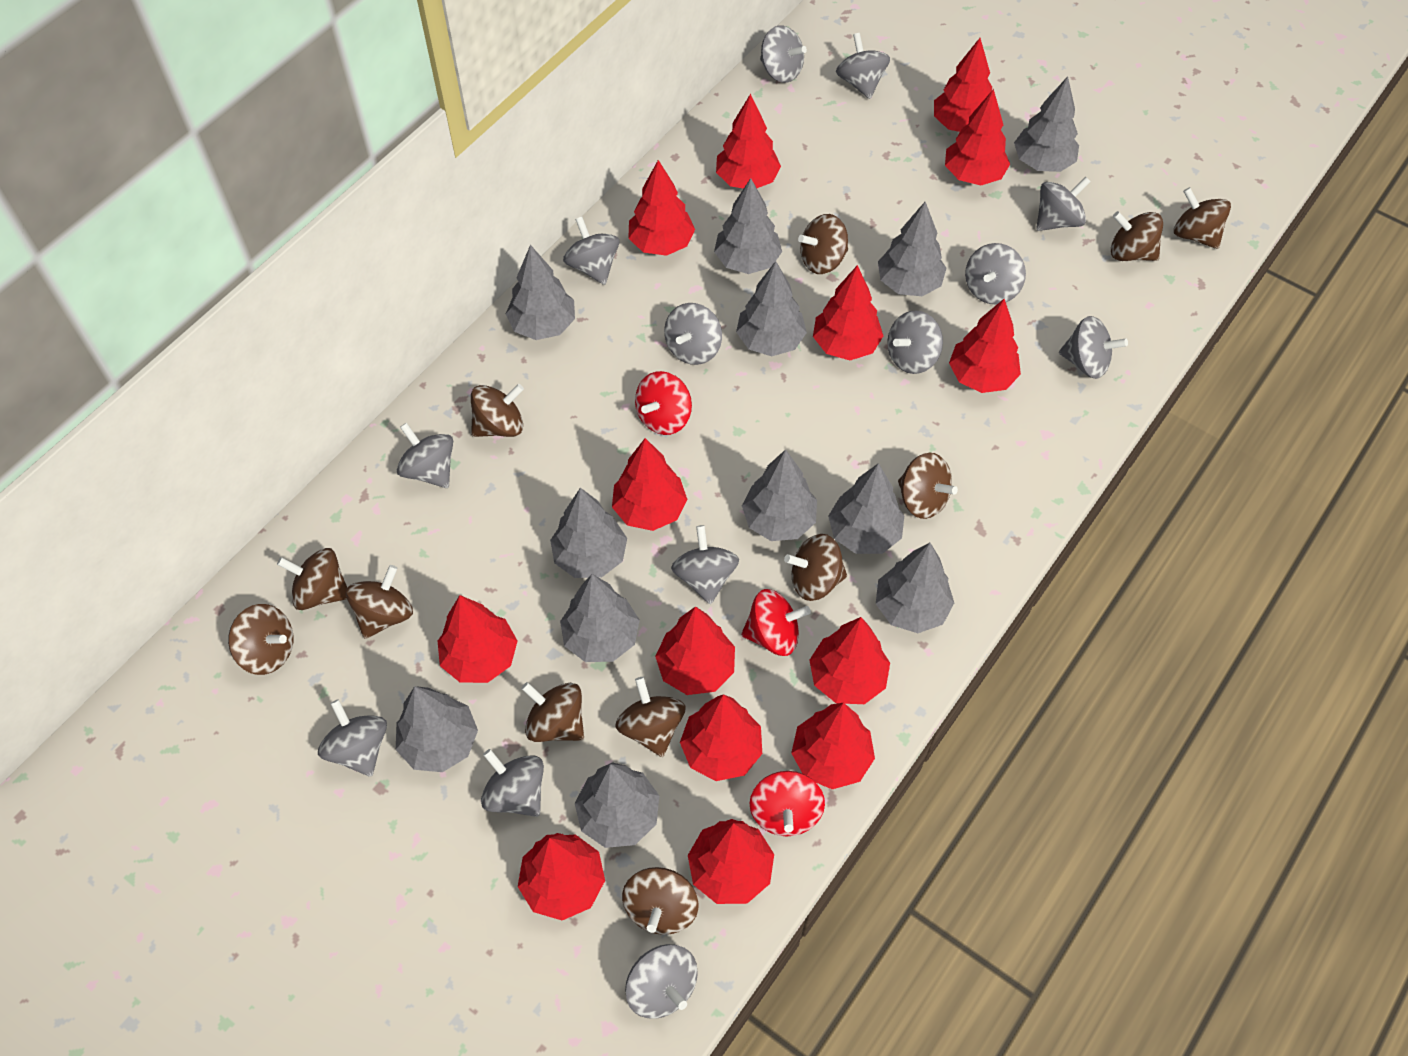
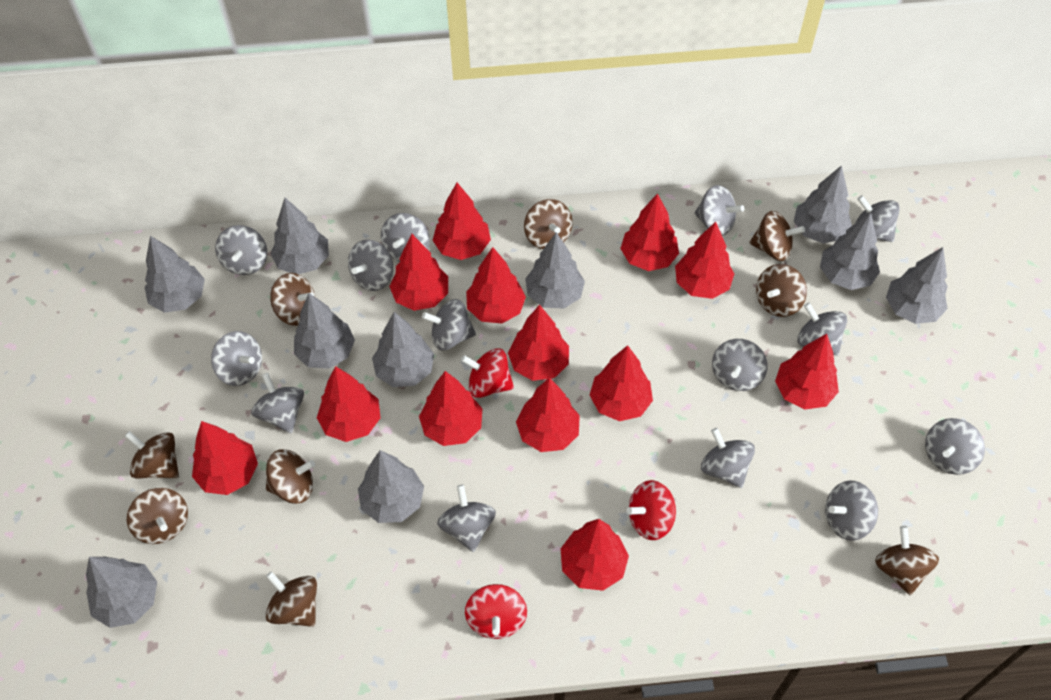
brown spinning top: [228,604,294,675] [277,548,347,610] [346,565,413,639] [471,384,524,437] [521,682,584,742] [615,677,686,757] [622,867,698,935] [784,534,847,601] [798,214,848,274] [898,453,958,519] [1111,211,1163,261] [1174,187,1231,249] = 12 -> [125,431,179,478] [127,488,188,544] [265,571,317,627] [266,449,315,504] [270,273,315,326] [524,199,573,249] [749,211,805,261] [756,264,807,317] [875,526,939,595] = 9
grey spinning top: [318,699,387,777] [397,423,453,488] [481,749,544,817] [563,217,620,285] [625,944,698,1019] [664,303,722,365] [671,525,739,604] [760,25,807,83] [836,33,890,99] [887,310,943,374] [965,243,1026,304] [1036,177,1091,231] [1059,316,1128,379] = 13 -> [211,331,262,386] [215,225,267,275] [251,373,304,434] [348,240,393,291] [381,213,430,262] [422,299,476,350] [437,484,496,552] [694,185,744,236] [701,428,755,488] [712,339,768,391] [797,303,847,356] [825,481,878,541] [855,195,900,242] [925,418,985,475] = 14
grey tree: [396,686,478,772] [506,245,575,340] [550,488,627,578] [560,574,640,662] [575,762,659,848] [714,178,782,274] [736,261,807,356] [742,449,817,541] [828,463,904,554] [876,543,954,633] [878,202,947,296] [1014,76,1079,172] = 12 -> [86,557,157,628] [144,236,205,313] [270,198,329,274] [294,293,355,369] [358,450,424,523] [372,312,434,387] [525,232,585,308] [794,165,852,243] [820,213,880,290] [886,247,948,324] = 10
red tree: [438,595,517,683] [518,833,605,920] [612,438,687,531] [628,160,695,256] [655,606,735,695] [680,694,762,781] [688,819,774,904] [716,94,781,189] [791,703,875,789] [809,617,890,704] [813,265,883,360] [934,38,992,132] [945,89,1010,185] [949,299,1021,393] = 14 -> [192,421,258,495] [317,366,380,442] [389,234,448,311] [419,371,482,446] [433,183,491,260] [466,247,526,323] [508,305,569,381] [516,377,580,452] [560,519,629,591] [590,345,653,421] [620,193,679,271] [675,222,734,299] [775,334,839,409] = 13

